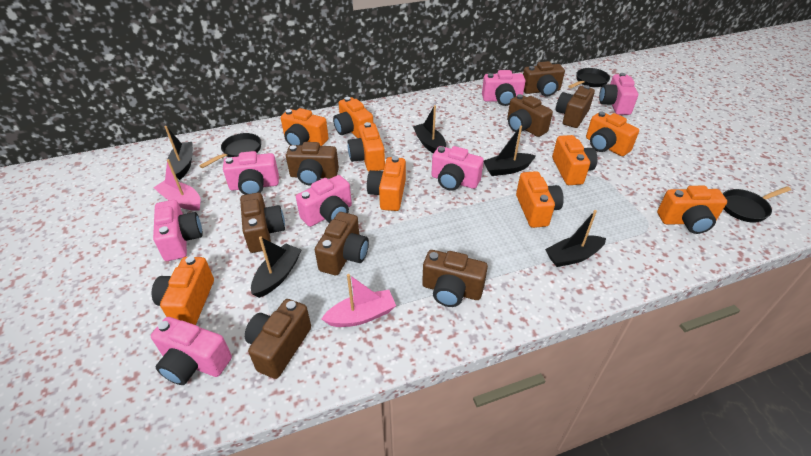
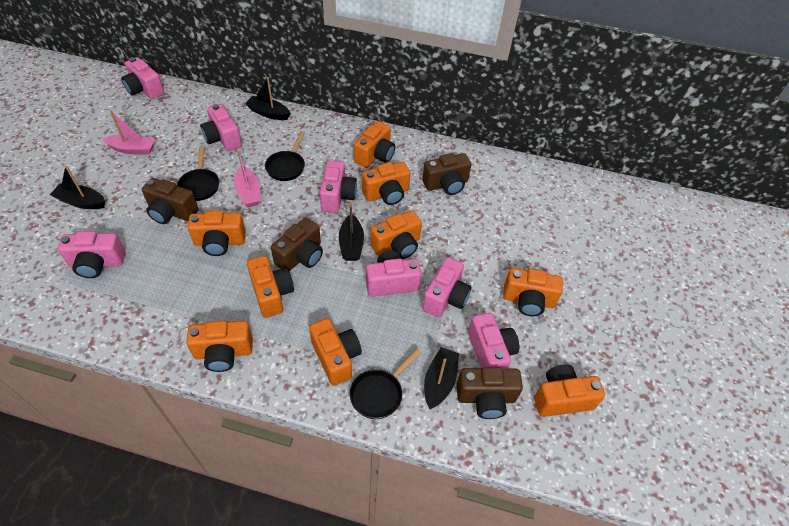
black boat: [164,126,193,180] [251,236,302,298] [413,105,446,153] [483,126,535,176] [545,210,606,267] = 5 -> [50,165,105,209] [245,77,291,120] [339,203,364,261] [424,347,460,409] = 4
brown camera: [240,193,285,253] [245,299,311,379] [286,142,339,186] [315,212,369,275] [422,250,488,307] [507,94,553,137] [523,61,565,96] [556,85,595,128] = 8 -> [142,178,198,224] [271,217,323,271] [422,153,471,195] [456,367,523,419] = 4

